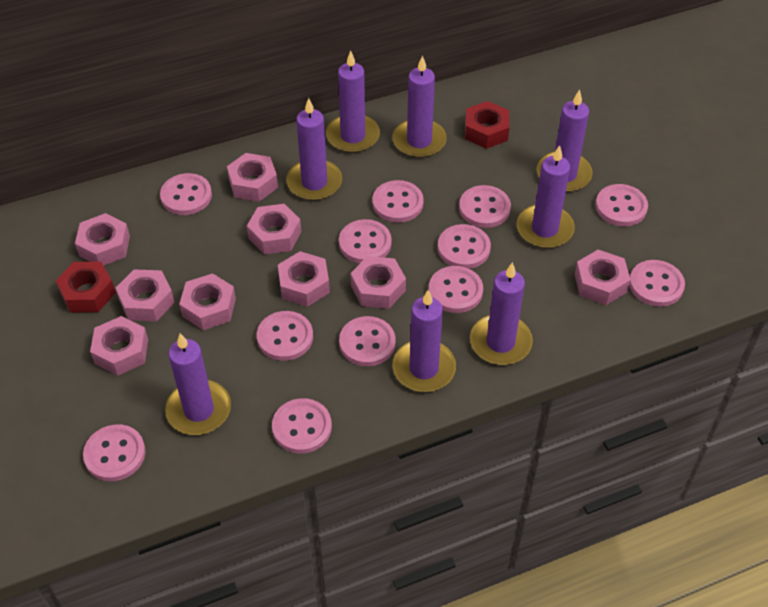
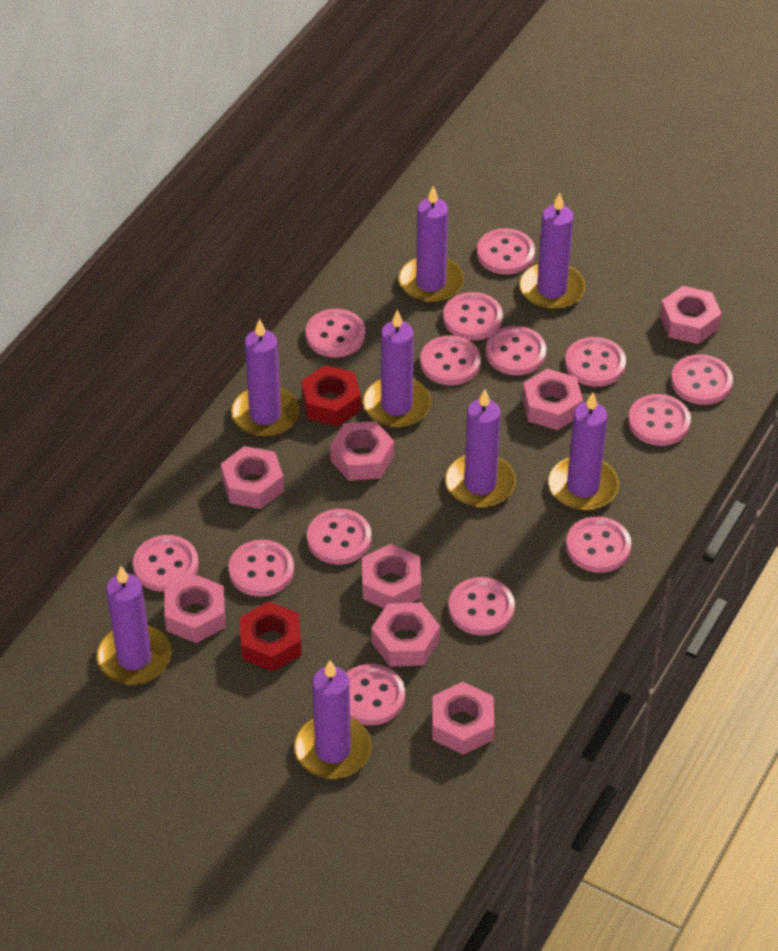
pink button: [83,424,146,481] [160,173,212,215] [257,311,313,361] [272,398,332,453] [339,219,392,263] [339,316,396,366] [372,180,424,223] [429,266,483,313] [438,224,491,269] [459,185,511,228] [596,184,648,226] [629,260,685,307] = 12 -> [133,535,199,592] [228,540,294,597] [306,309,365,357] [307,509,371,565] [346,664,405,725] [420,336,481,385] [443,292,503,340] [448,577,515,635] [477,228,535,275] [486,326,546,375] [565,337,626,387] [566,517,631,573] [628,394,691,446] [671,354,733,405] = 14
pink nut: [75,213,130,266] [90,316,148,376] [116,269,175,322] [179,273,236,330] [227,153,278,202] [247,204,301,255] [278,251,330,307] [350,256,406,309] [575,249,631,305] = 9 -> [165,574,225,643] [221,446,284,509] [330,421,394,481] [362,544,421,608] [371,603,440,666] [432,682,494,755] [522,369,583,430] [660,286,722,344] = 8

